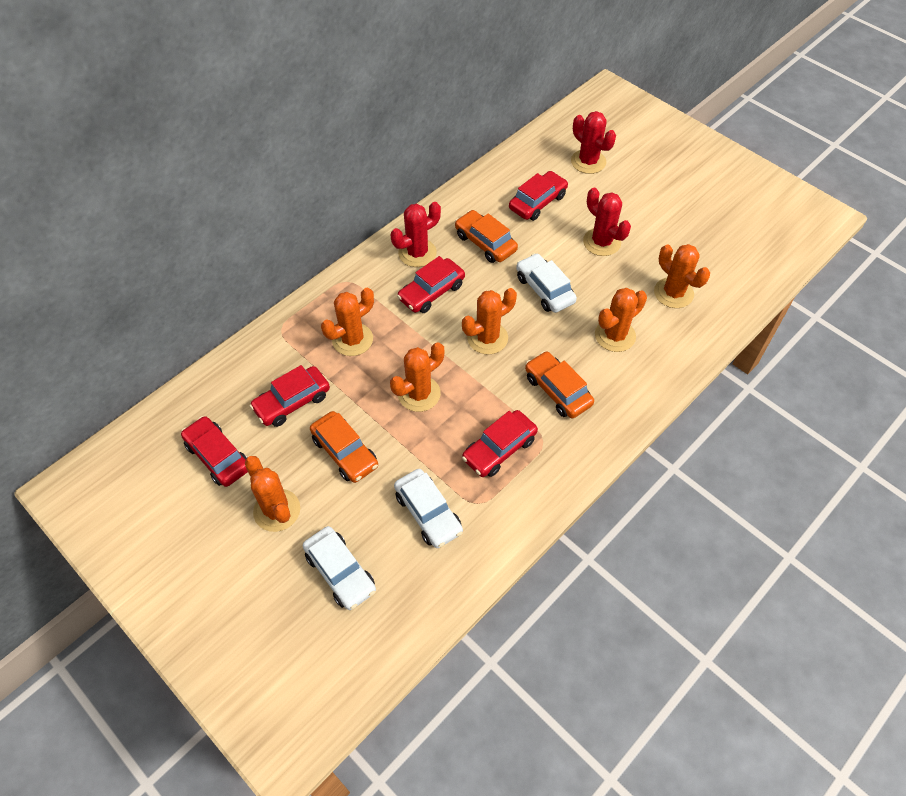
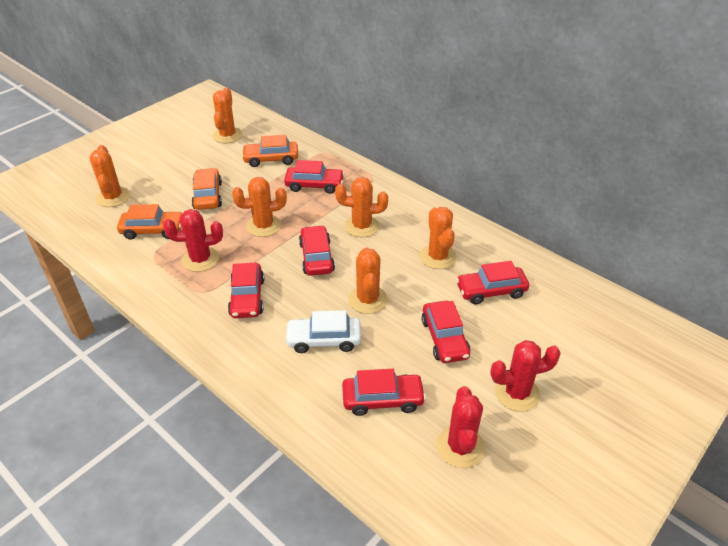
red car: [181,416,248,487] [250,365,330,427] [397,256,465,313] [462,410,538,477] [509,171,568,221] = 5 -> [228,263,264,318] [284,160,344,194] [299,225,335,276] [342,369,426,416] [421,301,471,363] [456,261,529,304] = 6
white car: [303,526,376,610] [394,469,463,548] [516,253,577,313] = 3 -> [285,310,361,353] = 1

